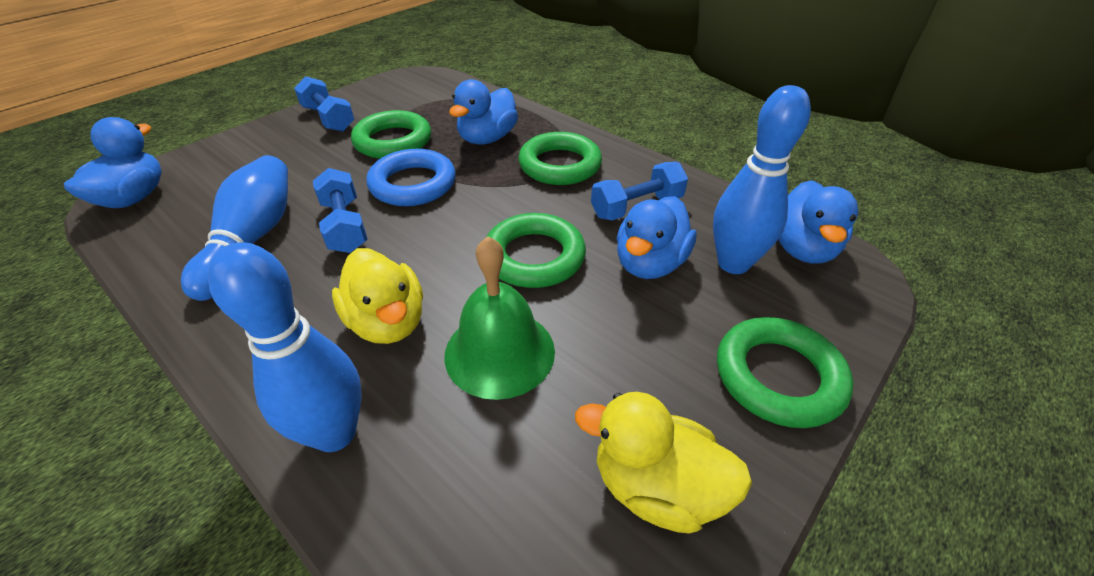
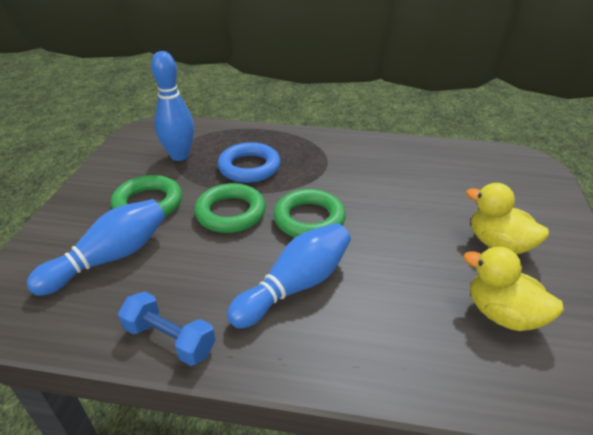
blue duck: [64,117,162,208] [449,79,518,144] [616,196,697,279] [778,180,858,264] = 4 -> none = 0
blue dumbbell: [294,76,354,132] [313,168,368,253] [591,162,688,220] = 3 -> [118,291,216,366] = 1
green bell: [445,236,555,400] = 1 -> none = 0
green ring: [351,110,431,159] [486,213,586,288] [518,132,602,185] [717,317,853,428] = 4 -> [111,175,182,217] [194,183,266,233] [274,189,346,237] = 3

